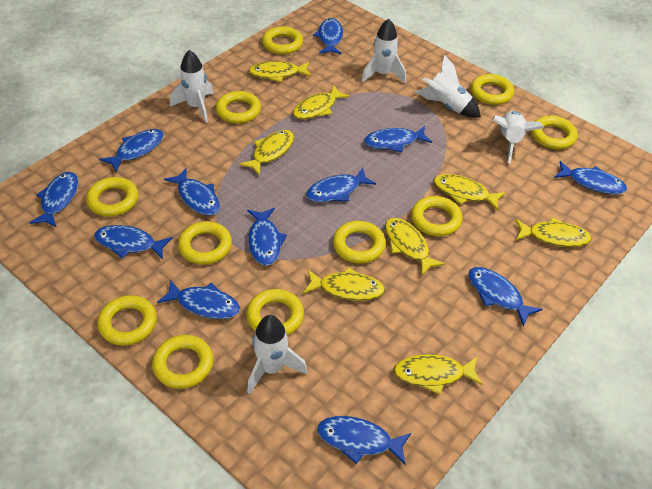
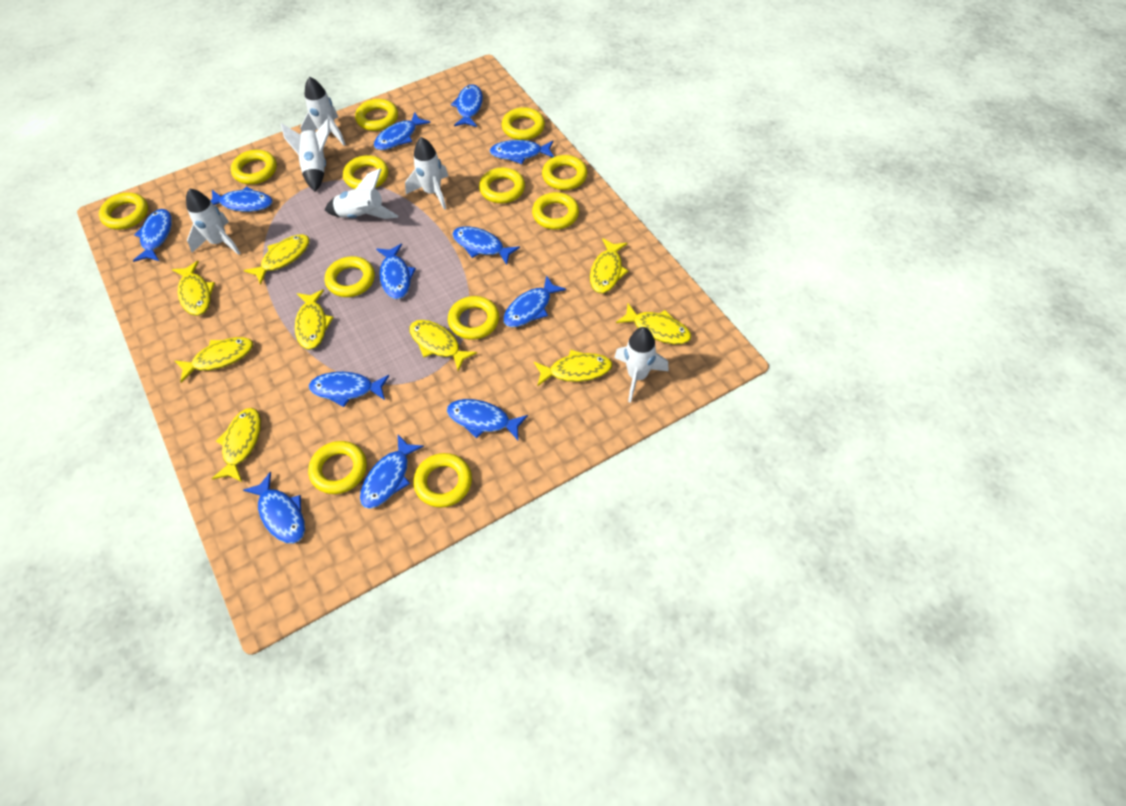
white rocket: [170,50,213,123] [247,315,307,394] [361,19,406,83] [416,55,481,118] [493,111,544,164] = 5 -> [186,188,241,255] [281,118,330,192] [301,77,346,146] [325,168,398,219] [405,137,448,210] [614,327,669,403] = 6
yellow fish: [239,130,294,176] [249,61,311,82] [293,86,350,119] [303,267,385,301] [385,218,445,275] [394,354,483,395] [433,174,506,210] [515,217,592,247] = 8 -> [172,261,215,316] [175,337,253,383] [212,408,261,482] [244,234,310,285] [295,289,334,350] [410,320,477,371] [534,350,613,387] [590,238,629,293] [616,303,691,344] = 9
yellow ring: [86,177,138,216] [97,295,157,346] [152,335,213,389] [178,221,232,265] [216,91,261,124] [246,289,304,336] [262,26,303,54] [333,221,386,264] [411,196,462,236] [471,74,514,105] [531,116,578,149] = 11 -> [99,193,148,230] [231,150,277,184] [308,441,367,494] [325,256,375,297] [343,155,388,189] [355,99,398,131] [413,453,472,507] [448,296,499,340] [479,168,525,203] [502,107,545,140] [532,192,579,230] [542,155,587,190] = 12

